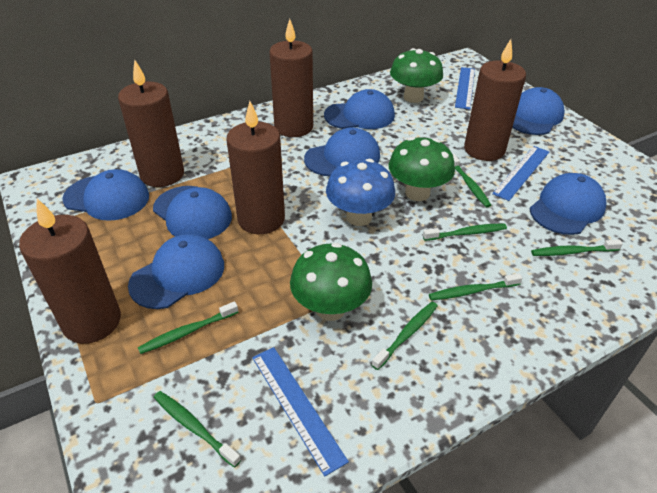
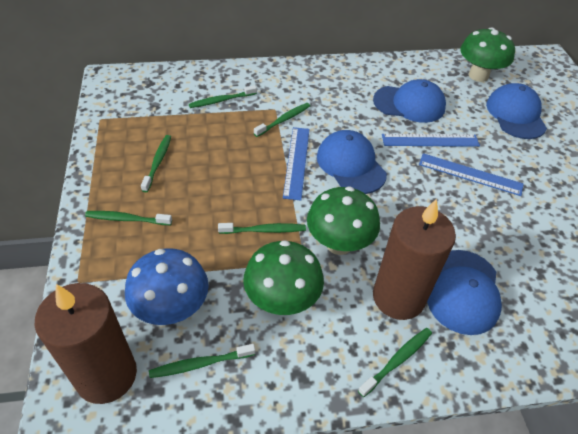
blue cap: [62,169,149,221] [128,234,224,309] [153,186,232,239] [304,127,380,177] [324,89,395,129] [512,87,565,135] [530,173,606,235] = 7 -> [317,130,387,194] [373,79,446,123] [427,250,502,335] [486,83,547,139] = 4
brown candle: [19,199,121,344] [118,60,184,187] [226,101,285,234] [269,19,313,137] [464,39,526,161] = 5 -> [34,283,137,404] [373,199,456,320] = 2

